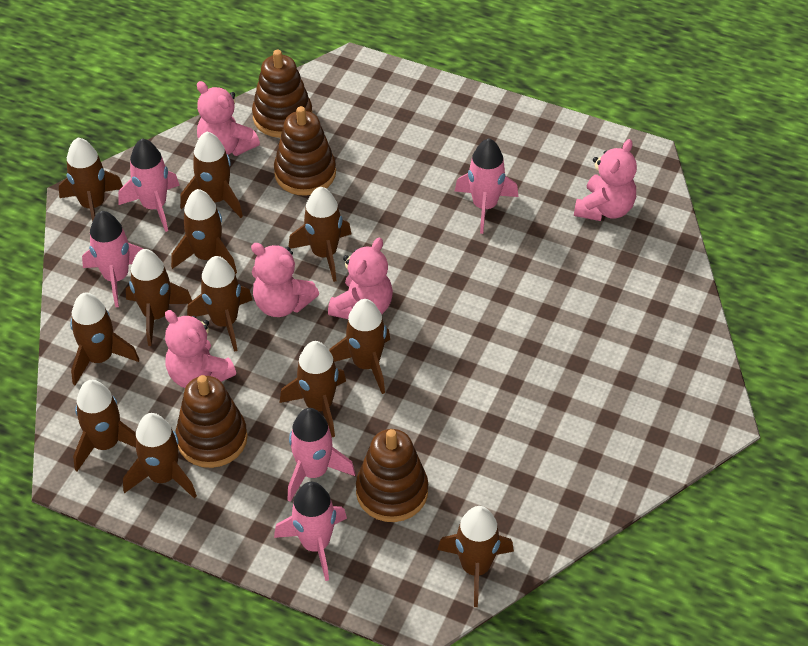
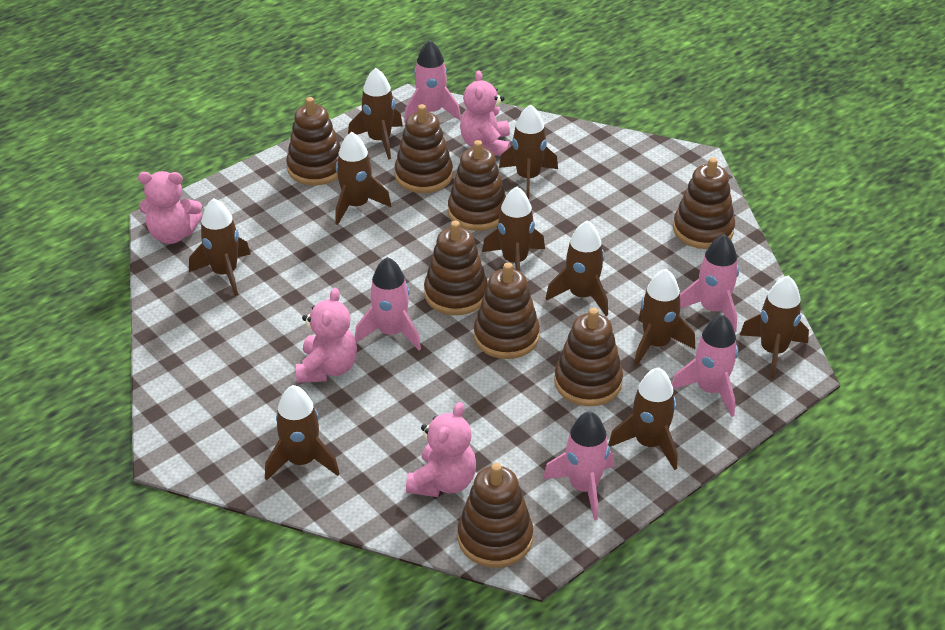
brown rocket: [59,138,123,222] [70,293,139,385] [73,380,136,471] [123,413,197,499] [126,249,192,346] [171,189,237,274] [180,132,243,218] [187,256,252,352] [280,341,346,437] [288,187,351,282] [329,299,390,394] [438,506,514,607] = 12 -> [189,198,251,296] [265,385,340,481] [335,132,391,225] [348,68,403,159] [482,187,545,271] [499,104,558,199] [545,220,608,316] [608,367,677,470] [634,269,695,366] [740,276,809,379] = 10
brown stacking toy: [176,375,247,468] [252,50,312,138] [274,106,336,196] [356,429,428,522] = 4 -> [286,97,341,186] [395,104,453,193] [424,221,488,315] [448,140,506,231] [458,463,533,568] [474,262,540,359] [554,308,623,406] [673,157,735,249] = 8
pink teddy bear: [165,310,236,388] [197,81,260,156] [251,243,319,317] [328,238,393,319] [574,139,637,221] = 5 -> [138,171,202,244] [296,288,357,383] [406,402,476,497] [460,70,510,156] = 4

